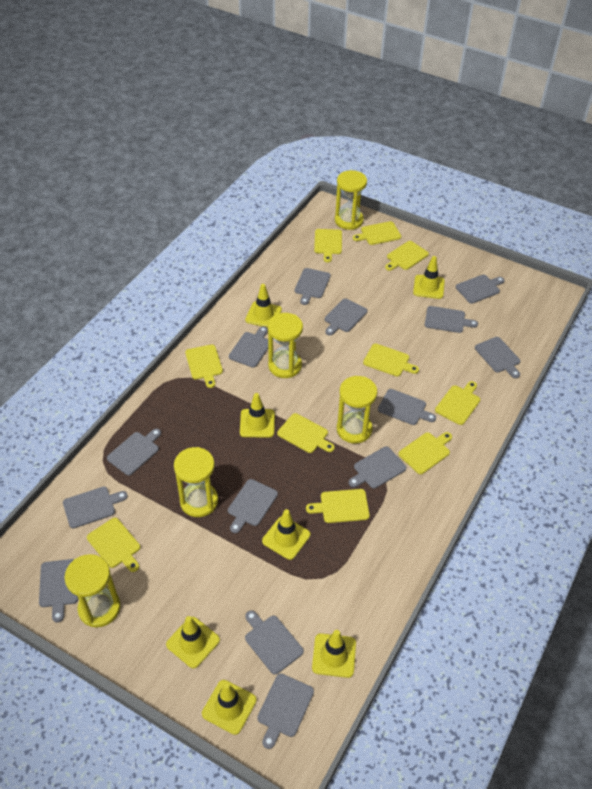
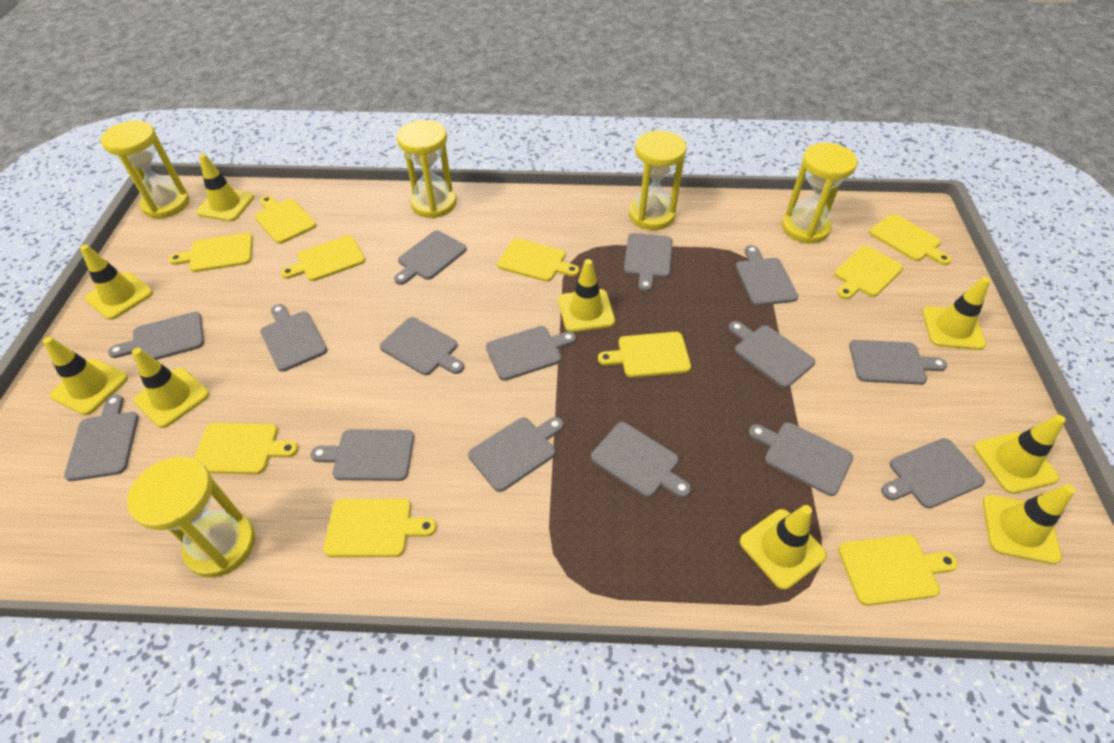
grey cutting board: [39,559,78,623] [63,487,128,528] [107,429,161,476] [228,479,278,533] [229,326,268,368] [245,610,304,675] [257,674,314,749] [294,268,331,305] [325,299,367,336] [349,447,406,489] [378,389,436,425] [425,306,478,333] [456,275,505,304] [475,337,520,378] = 14 -> [64,394,139,481] [108,312,204,361] [260,304,327,372] [311,429,414,481] [380,317,464,375] [394,230,467,285] [468,417,564,492] [486,326,576,381] [591,422,691,498] [624,233,672,292] [728,321,815,388] [736,245,798,306] [748,422,853,496] [849,340,947,385] [881,438,985,509] = 15
yellow traffic cone: [166,616,220,668] [202,680,257,735] [240,393,275,438] [245,284,282,328] [262,509,310,560] [312,630,356,678] [413,256,445,299] = 7 -> [43,337,128,415] [80,245,153,320] [132,348,209,428] [196,153,255,222] [558,259,615,332] [740,505,827,590] [922,277,990,350] [974,415,1066,494] [982,484,1075,564] = 9

